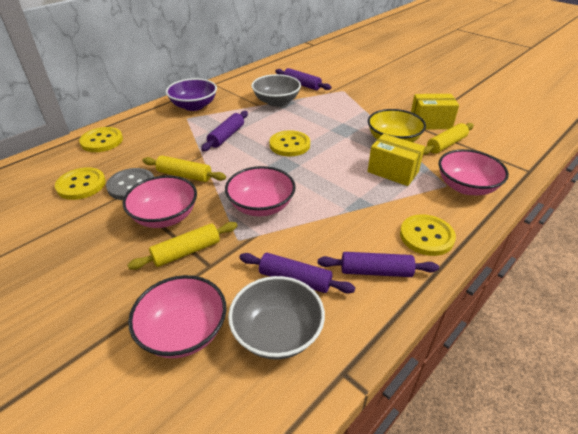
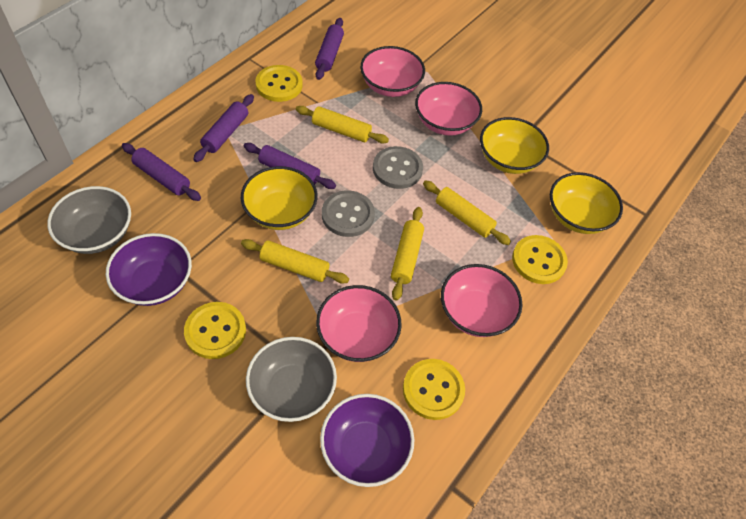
grey button: [106,168,154,200] = 1 -> [322,191,375,237] [373,146,423,189] = 2
purple bowl: [166,78,217,111] = 1 -> [106,233,192,306] [320,394,415,487] = 2
yellow bowl: [368,109,426,142] = 1 -> [241,166,318,230] [480,117,549,174] [550,172,623,234] = 3
yellow box: [367,134,425,186] [411,94,459,129] = 2 -> none = 0
yellow rolling pin: [127,222,237,270] [142,156,226,182] [423,123,474,155] = 3 -> [241,239,349,284] [296,106,389,144] [391,207,424,301] [423,180,511,245] = 4

